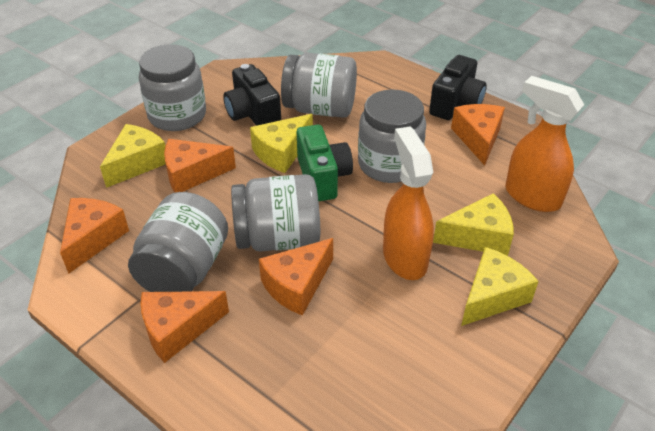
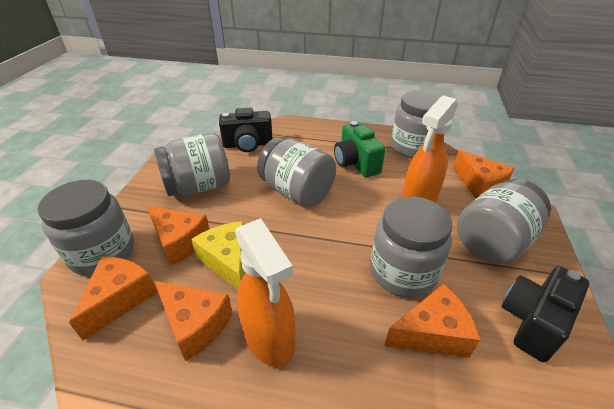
grey jar: [128,192,228,292] [139,44,206,131] [231,174,320,252] [281,53,357,118] [358,89,426,183] = 5 -> [38,180,134,276] [154,133,230,196] [257,137,336,207] [370,197,452,298] [391,90,442,159] [457,179,551,264] = 6
yellow cheese: [100,124,166,188] [250,114,313,173] [433,193,514,256] [461,247,539,326] = 4 -> [191,221,245,290] = 1

